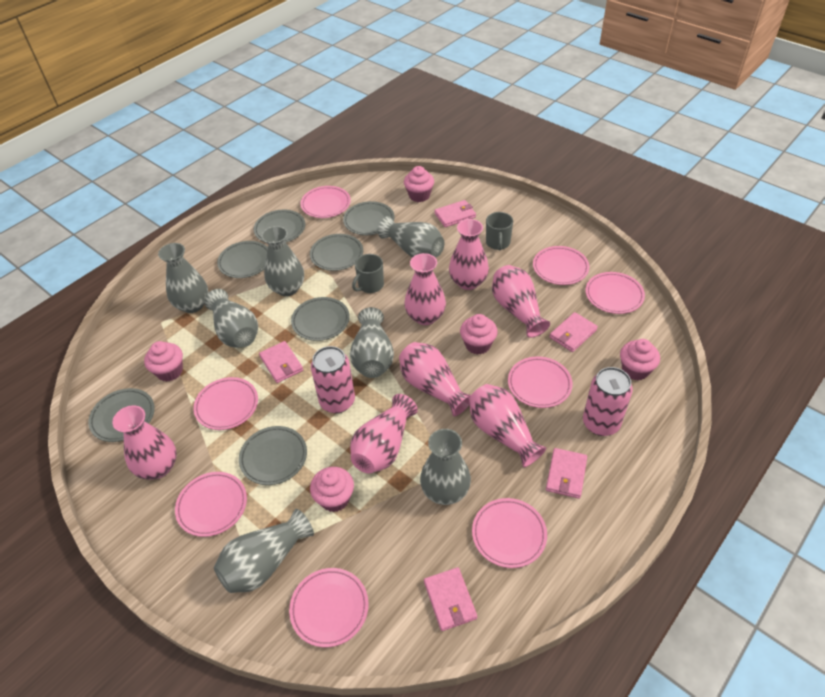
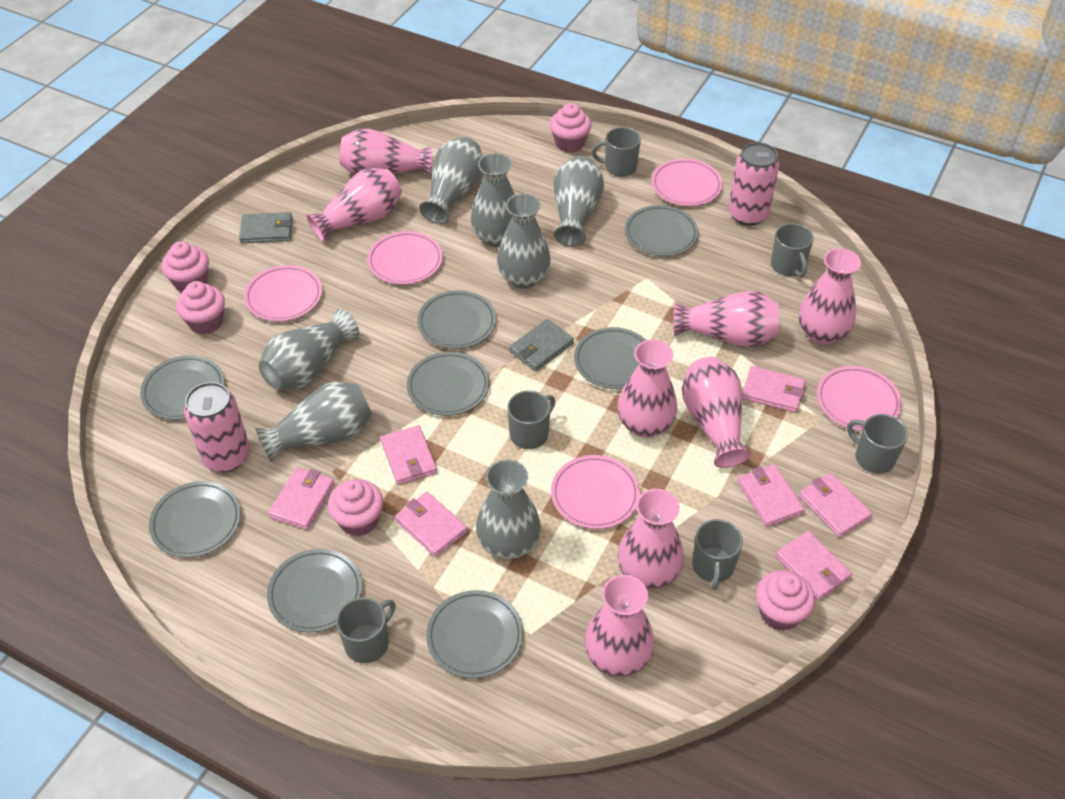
grey mug: [352,254,384,293] [486,212,513,251] = 2 -> [336,597,396,663] [507,390,555,449] [592,127,641,177] [692,519,743,590] [771,223,814,277] [847,414,908,474] = 6
grey plate: [88,388,155,442] [217,241,268,278] [239,426,307,485] [254,210,305,243] [291,297,350,341] [310,234,363,271] [343,201,395,235] = 7 -> [140,355,225,420] [149,481,241,558] [267,549,362,633] [407,352,489,416] [417,290,496,349] [426,590,523,679] [574,327,646,389] [625,205,699,256] = 8
grey wallet: none = 0 -> [239,212,293,243] [509,319,574,371] = 2
pink plate: [175,472,247,537] [193,377,258,430] [289,568,369,647] [300,186,351,218] [472,498,547,568] [508,357,573,408] [533,246,589,285] [585,272,645,314] = 8 -> [244,265,322,321] [367,231,443,285] [551,455,640,529] [651,159,723,206] [817,366,902,431] = 5
pink vase: [112,405,177,480] [350,394,418,474] [399,342,471,417] [404,253,446,325] [449,219,489,290] [469,384,546,467] [492,265,550,338] = 7 -> [306,168,402,242] [340,128,433,176] [584,575,654,677] [617,339,677,438] [617,489,684,589] [674,291,779,347] [682,357,751,468] [799,248,861,345] = 8
pink wallet: [259,341,303,383] [424,567,477,631] [434,200,476,227] [546,448,587,499] [549,312,598,352] = 5 -> [268,467,335,530] [380,425,437,485] [395,492,467,557] [737,464,805,527] [742,366,805,413] [775,531,852,600] [799,473,872,538] = 7

